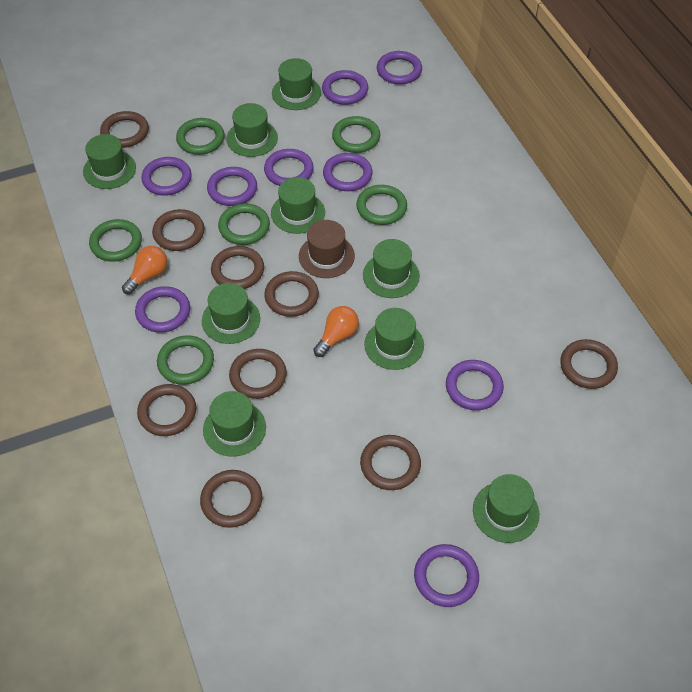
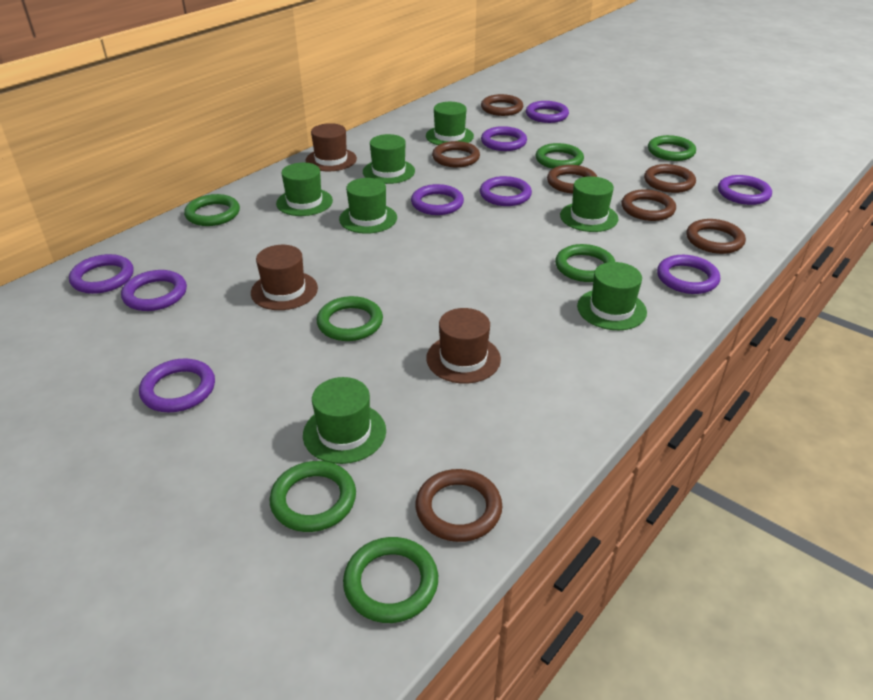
brown hat: [299,220,355,278] = 1 -> [251,245,318,310] [305,123,357,171] [426,308,501,384] = 3
brown ring: [100,111,149,148] [137,384,196,436] [152,209,205,251] [200,470,262,528] [211,246,264,289] [229,349,287,399] [264,271,319,317] [360,435,421,490] [560,339,618,389] = 9 -> [416,469,502,542] [432,141,480,167] [481,94,523,116] [547,165,597,193] [621,189,676,221] [644,164,696,193] [686,219,746,254] = 7
green hat: [83,134,136,189] [202,283,260,344] [203,391,266,457] [226,103,278,157] [271,177,325,234] [272,58,321,110] [363,239,420,298] [364,308,424,370] [473,474,539,543] = 9 -> [276,163,333,216] [303,377,386,464] [339,178,397,234] [363,134,415,184] [426,102,474,145] [560,176,619,232] [577,262,647,330] = 7
green ring: [89,219,142,262] [157,335,214,385] [176,118,225,155] [218,203,270,245] [332,116,380,153] [356,185,407,225] = 6 -> [184,194,240,226] [270,461,356,532] [317,296,383,341] [343,537,438,623] [536,143,584,169] [555,244,615,282] [648,135,696,161] = 7
orange light bulb: [122,246,167,294] [313,306,359,357] = 2 -> none = 0

